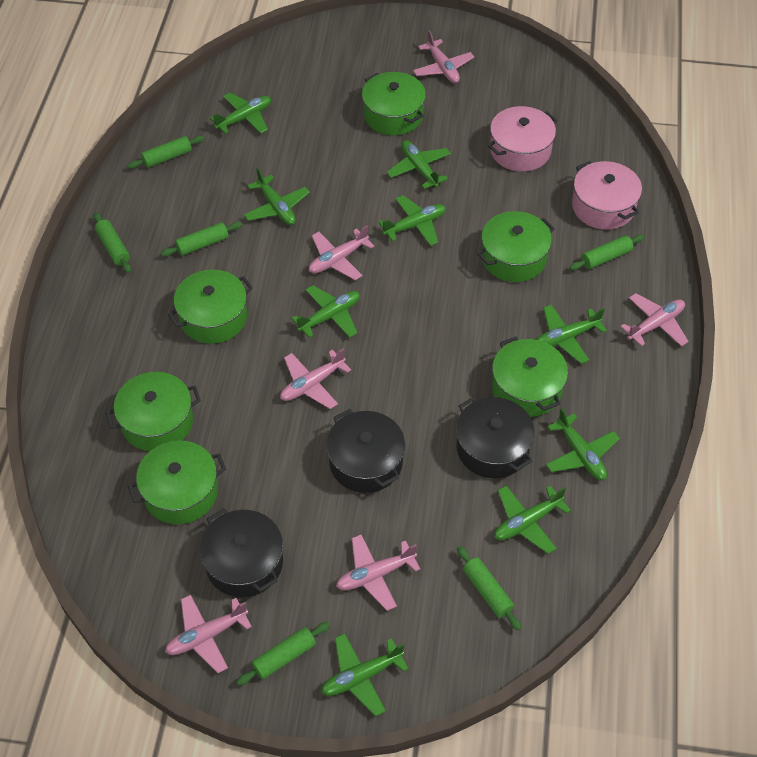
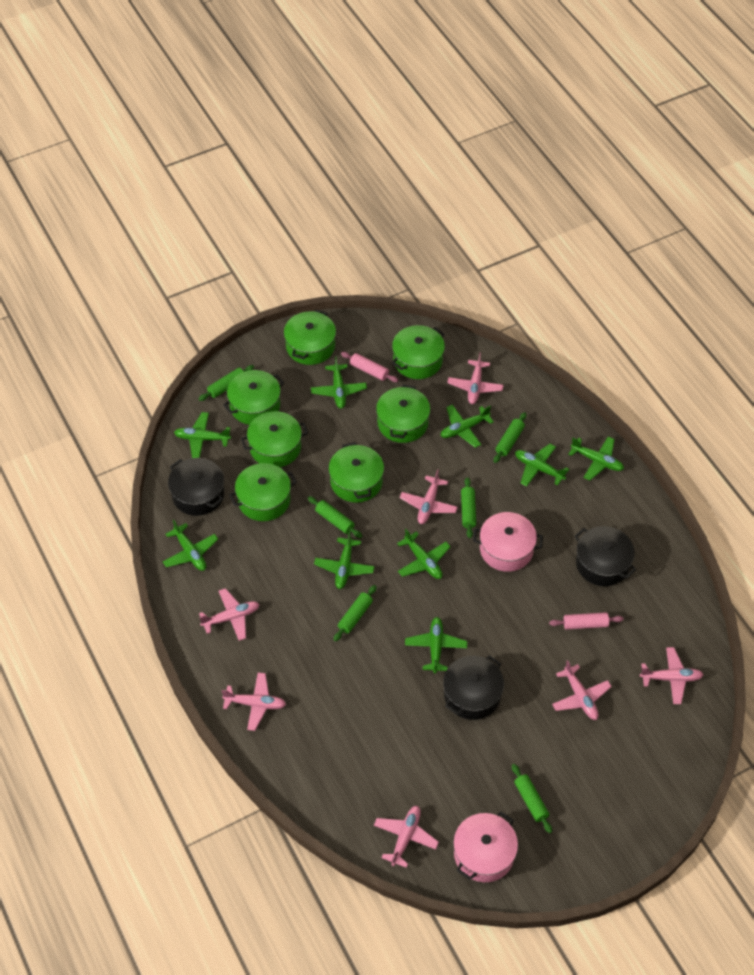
green pot: [106,372,201,451] [128,440,226,524] [168,269,253,344] [362,72,426,135] [477,211,555,282] [492,336,568,417] = 6 -> [223,370,284,425] [229,463,297,521] [241,411,308,467] [284,310,336,365] [328,442,384,503] [376,385,430,443] [392,325,445,379] = 7
pink plane: [165,595,252,673] [280,348,351,409] [309,225,374,280] [336,534,420,611] [413,30,474,83] [620,293,689,347] = 6 -> [199,588,259,641] [221,672,286,731] [374,806,439,868] [400,469,458,524] [447,352,503,404] [552,660,612,720] [640,647,704,704] = 7
pink rolling pin: none = 0 -> [341,352,398,382] [549,612,624,630] = 2

